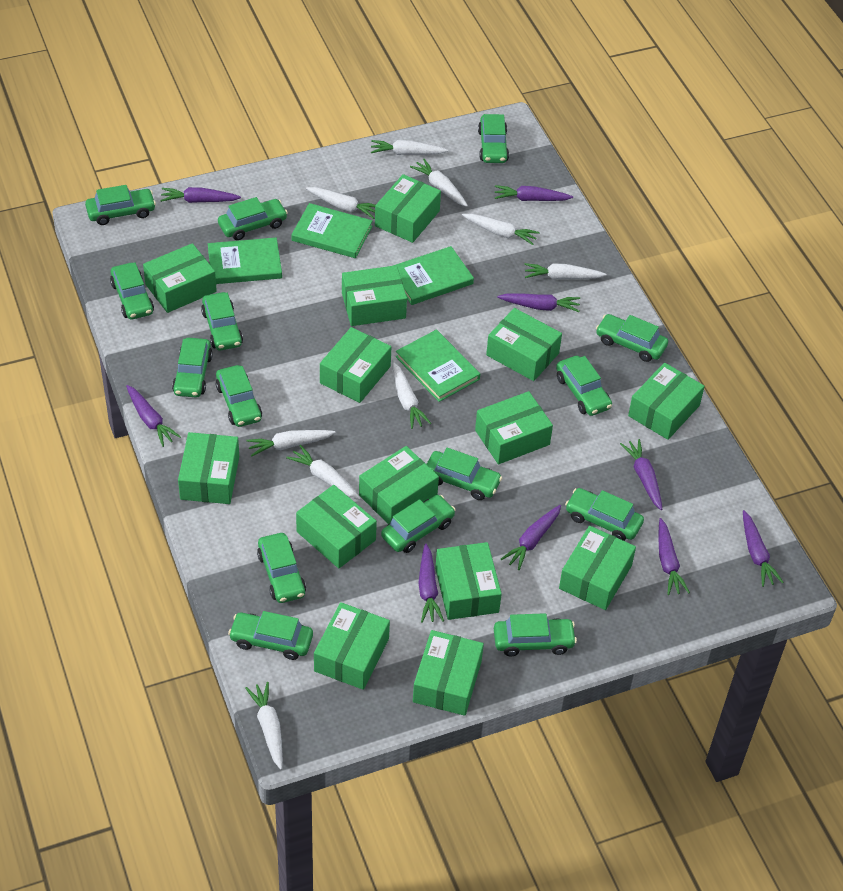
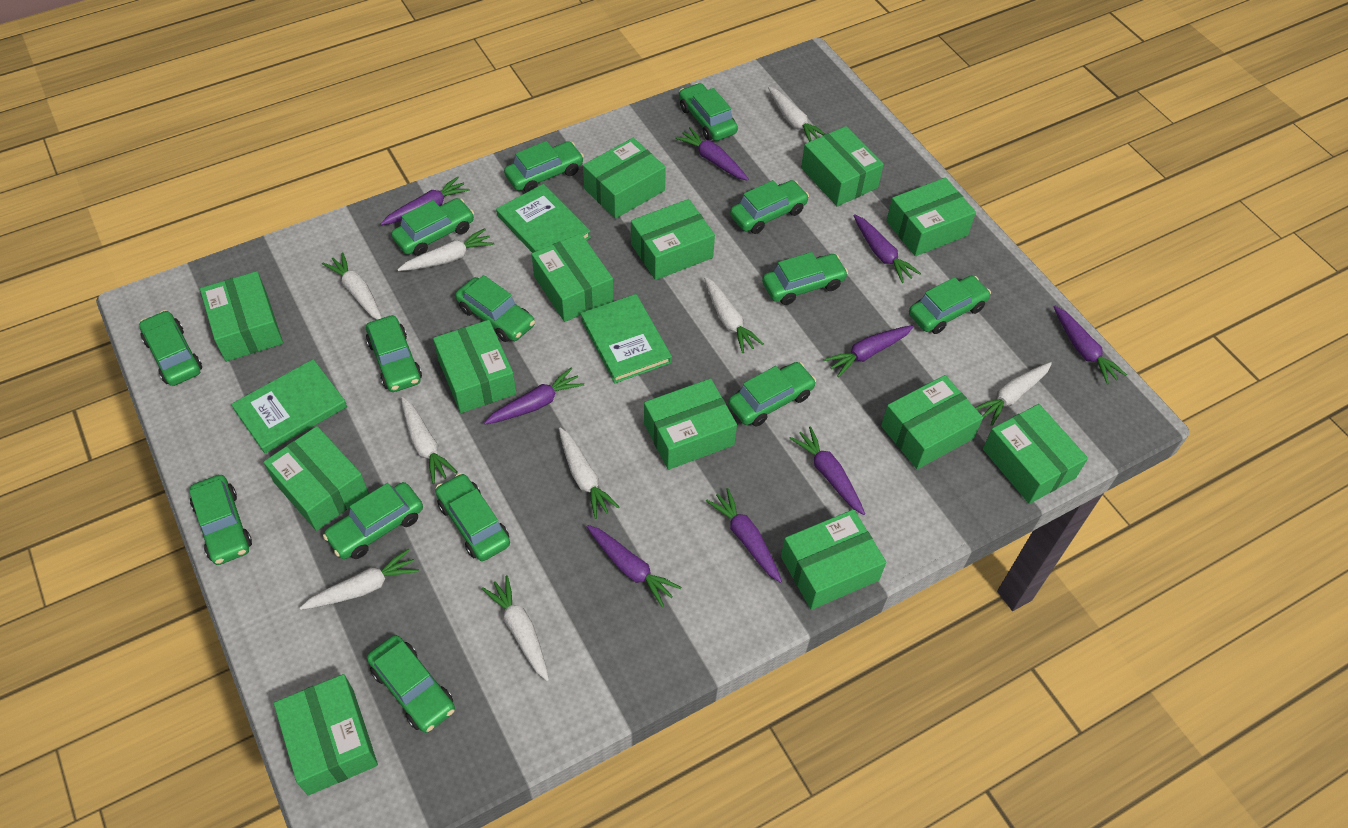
green book: [208,237,282,284] [291,203,373,258] [393,246,474,305] [396,329,480,402] = 4 -> [231,359,347,453] [496,184,591,253] [580,294,672,383] = 3
green box: [143,243,217,313] [178,432,239,504] [296,485,377,568] [314,602,390,690] [320,327,391,403] [342,265,407,326] [359,446,439,524] [375,174,441,243] [413,630,484,716] [435,542,502,620] [475,391,553,464] [486,308,562,381] [559,526,636,610] [628,363,705,440] = 14 -> [200,271,283,362] [264,426,369,531] [274,674,378,796] [433,320,517,413] [532,233,614,322] [583,138,666,219] [631,199,715,280] [644,378,737,470] [781,509,886,610] [801,126,884,207] [881,375,983,469] [886,177,976,256] [983,404,1088,504] = 13
green car: [85,185,156,225] [110,262,154,320] [172,338,213,397] [201,292,243,351] [216,365,262,427] [218,197,288,240] [228,611,313,660] [257,533,306,603] [381,495,456,553] [426,447,503,500] [478,114,509,163] [494,613,577,656] [556,356,612,416] [565,488,644,541] [596,314,668,362] = 15 -> [139,310,202,386] [189,475,252,565] [323,482,423,559] [366,315,422,392] [367,635,455,733] [391,198,474,256] [435,473,510,561] [455,275,535,342] [504,141,584,193] [679,83,738,141] [728,362,816,427] [730,180,809,234] [762,252,848,305] [909,275,991,334] = 14

